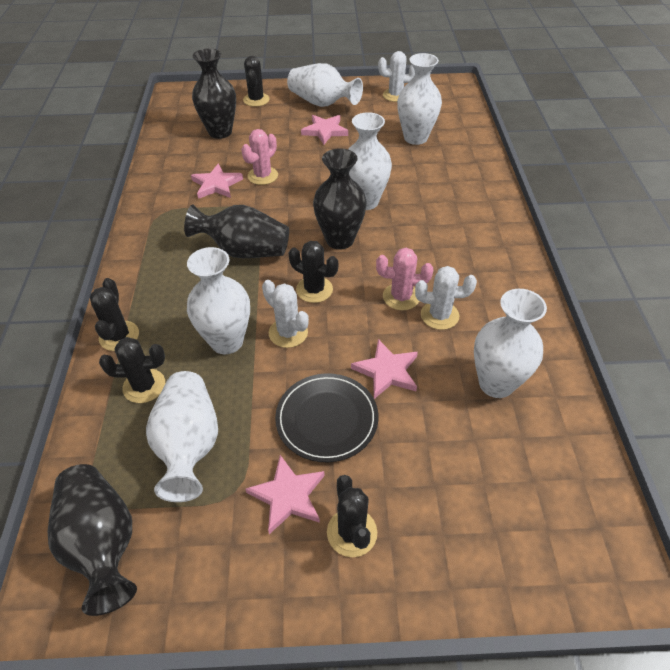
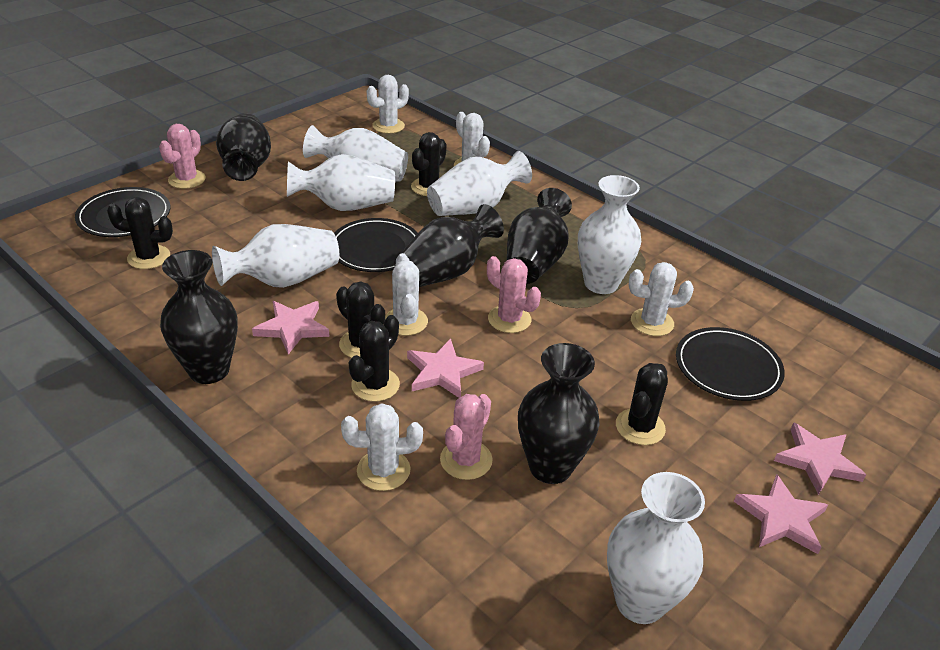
black plate: [275,373,378,462] = 1 -> [75,187,170,237] [334,218,418,272] [676,327,785,401] = 3
black vase: [47,464,137,616] [184,205,289,258] [192,48,236,139] [313,148,367,250] = 4 -> [160,250,238,384] [216,113,271,181] [394,204,504,287] [507,188,572,284] [518,343,600,484] = 5
pink cactus: [241,129,278,185] [376,248,433,310] = 2 -> [159,124,206,189] [440,394,493,480] [487,256,541,333] = 3
white cactus: [262,280,309,348] [378,51,415,102] [415,266,477,330] = 3 -> [341,403,423,491] [367,75,409,134] [385,253,428,336] [454,112,490,166] [629,262,694,336] = 5

